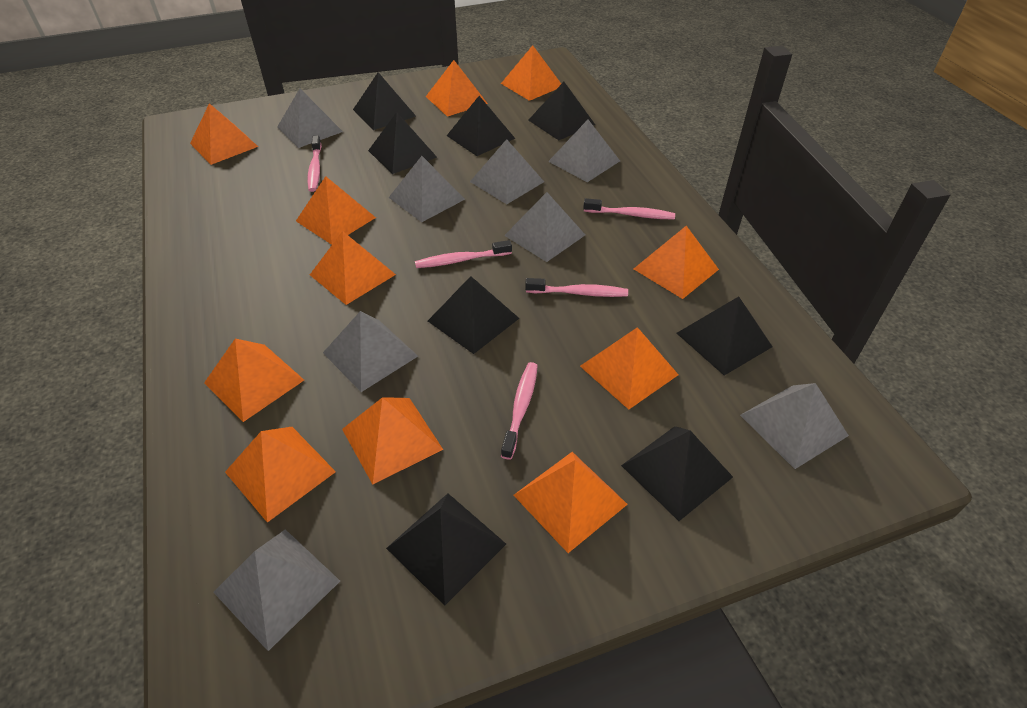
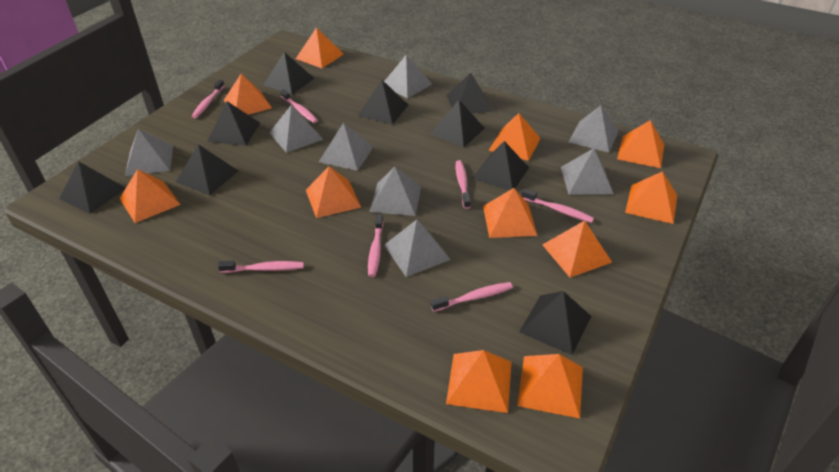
black pyramid: [353,72,416,130] [368,112,437,174] [386,493,506,606] [428,276,519,354] [447,96,515,156] [528,82,595,140] [621,426,733,521] [677,297,773,376] = 8 -> [59,161,126,214] [176,144,238,195] [207,101,260,146] [263,52,314,95] [358,80,408,125] [430,100,485,147] [446,73,492,114] [472,141,529,190] [519,291,591,355] = 9
pink toothbrush: [307,135,322,192] [415,240,512,268] [501,362,538,460] [525,278,628,297] [583,198,675,220] = 5 -> [191,79,225,118] [218,261,304,273] [280,89,318,123] [368,214,383,277] [431,282,513,312] [456,160,471,209] [521,188,594,223] = 7

